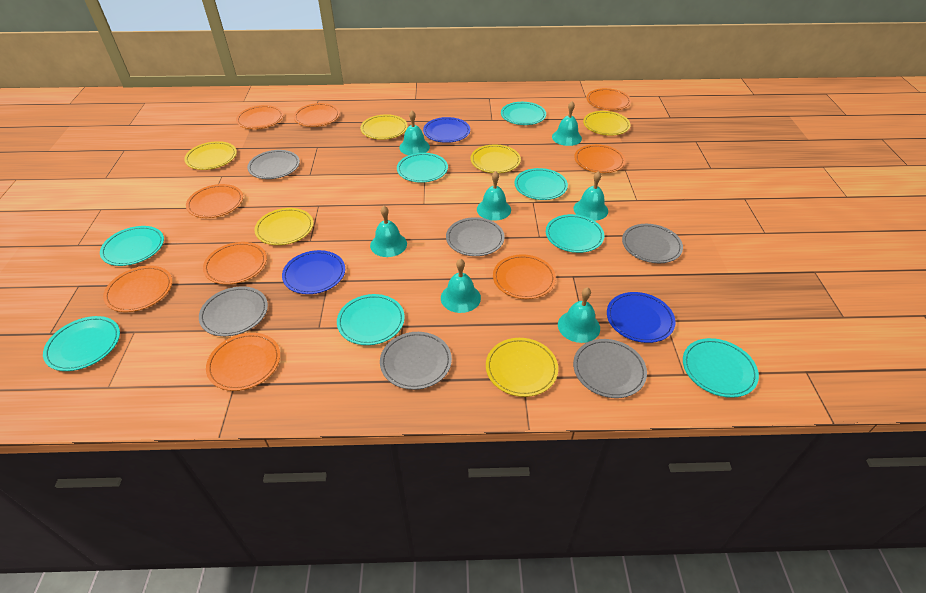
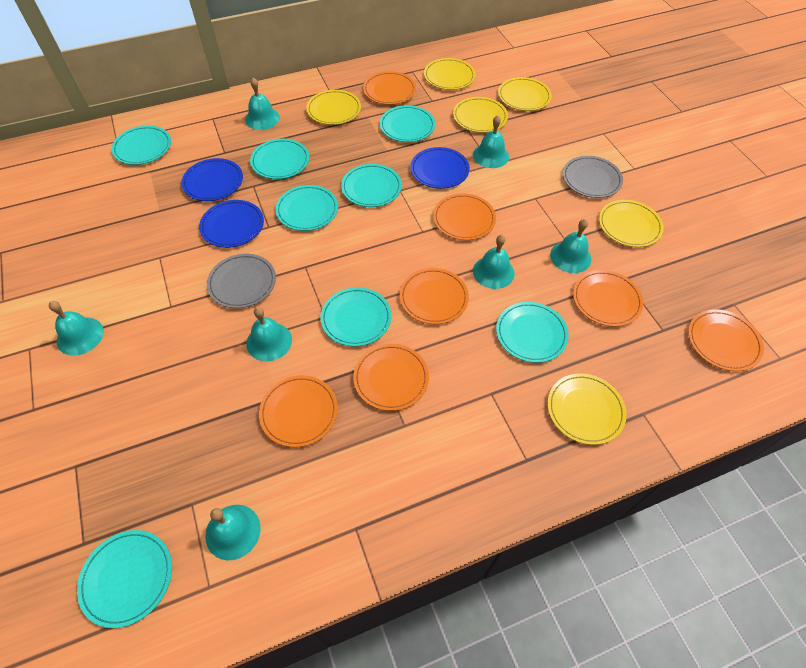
grey plate: [199,286,268,336] [247,150,300,179] [380,332,452,390] [446,217,505,256] [573,339,647,398] [622,224,683,263] = 6 -> [207,254,276,308] [563,156,623,198] = 2
orange plate: [103,266,172,312] [186,184,243,218] [203,242,267,284] [206,333,280,391] [236,105,283,129] [294,103,340,127] [493,254,556,299] [574,144,625,173] [587,88,631,110] = 9 -> [259,375,338,447] [353,344,429,411] [363,71,416,105] [400,268,469,324] [433,193,496,240] [573,270,643,327] [688,309,764,371] = 7

